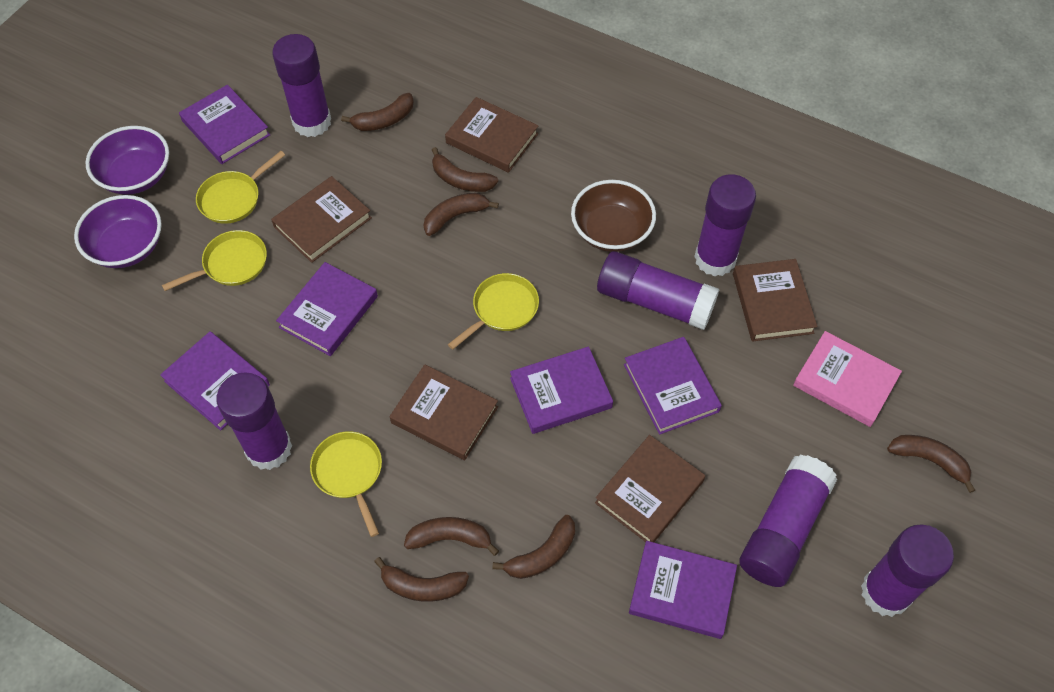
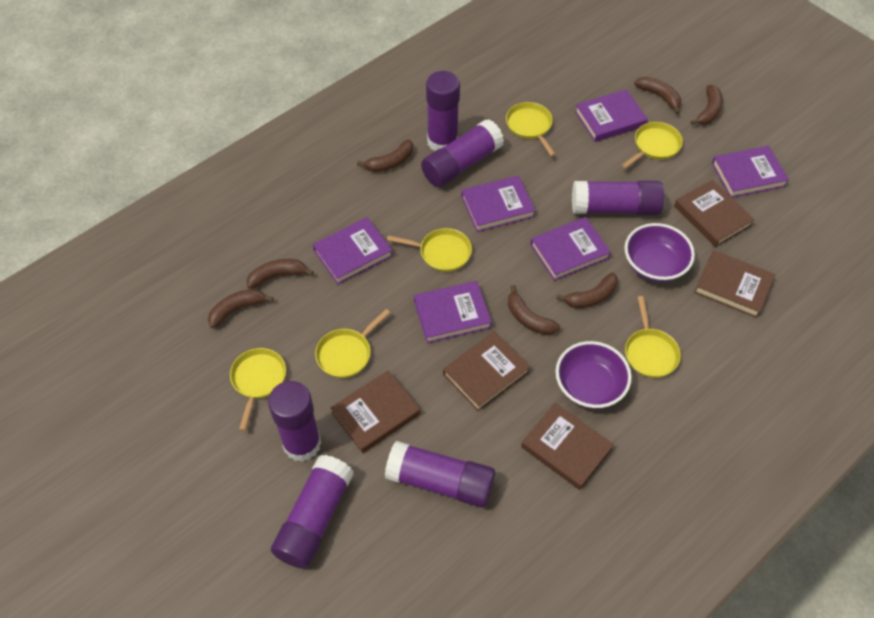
brown bowl: [571,180,656,252] = 1 -> none = 0
pink book: [793,331,902,427] = 1 -> none = 0
yellow pan: [162,230,267,291] [196,151,285,224] [310,431,382,537] [448,273,539,349] = 4 -> [230,348,286,431] [315,309,390,378] [387,228,472,272] [506,102,556,157] [622,122,683,169] [625,296,681,378] = 6

